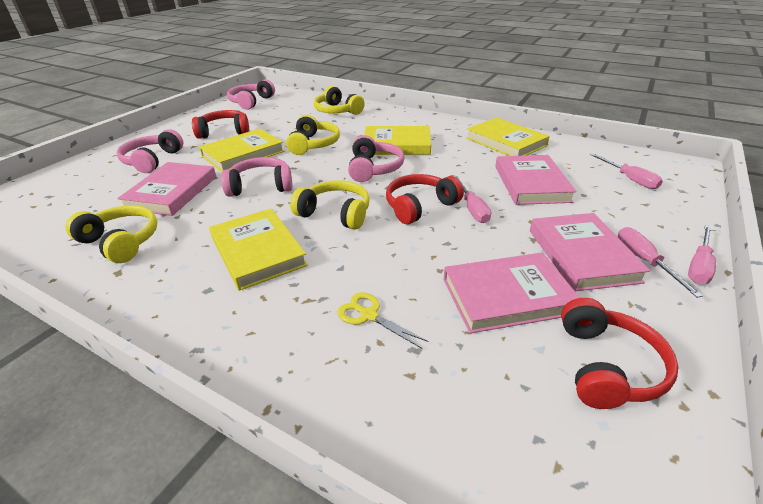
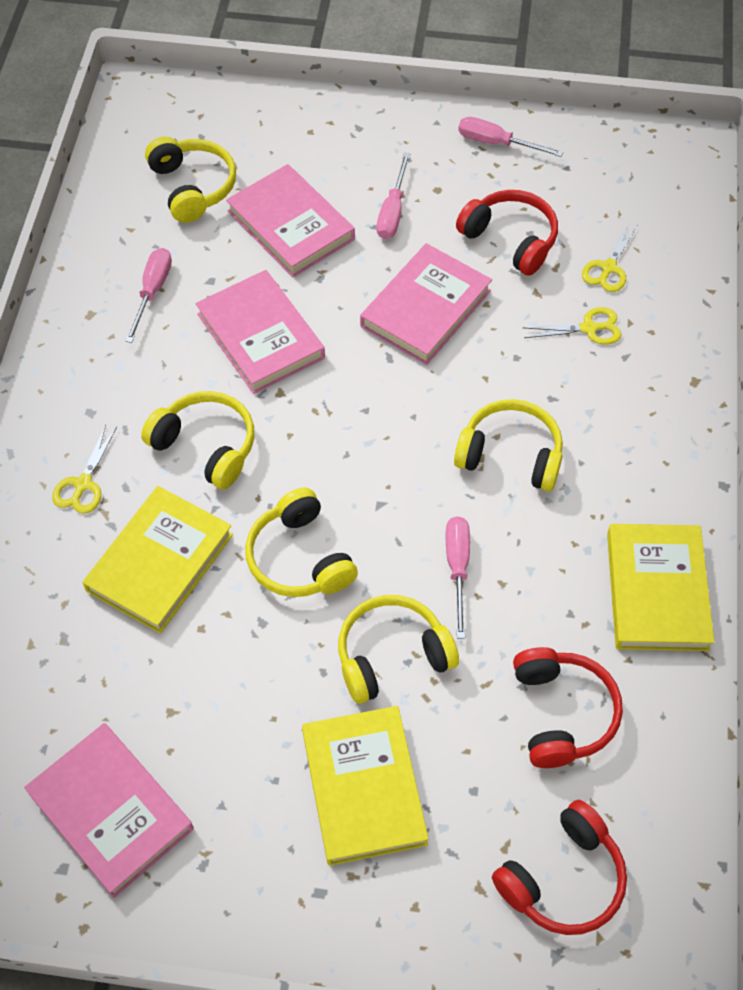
pink headphones: [117,129,184,173] [221,157,293,197] [227,79,275,110] [348,135,404,182] = 4 -> none = 0
yellow book: [199,129,285,172] [209,208,308,291] [364,126,431,155] [466,118,550,156] = 4 -> [82,486,233,634] [302,706,429,866] [607,524,714,651] = 3
yellow headphones: [66,205,157,263] [286,115,340,155] [290,180,370,229] [314,86,365,115] = 4 -> [141,391,254,489] [145,137,236,223] [245,488,358,597] [338,595,459,704] [454,399,563,491] = 5
yellow scissors: [337,292,428,349] = 1 -> [52,425,117,514] [522,307,622,345] [582,223,638,292] = 3

